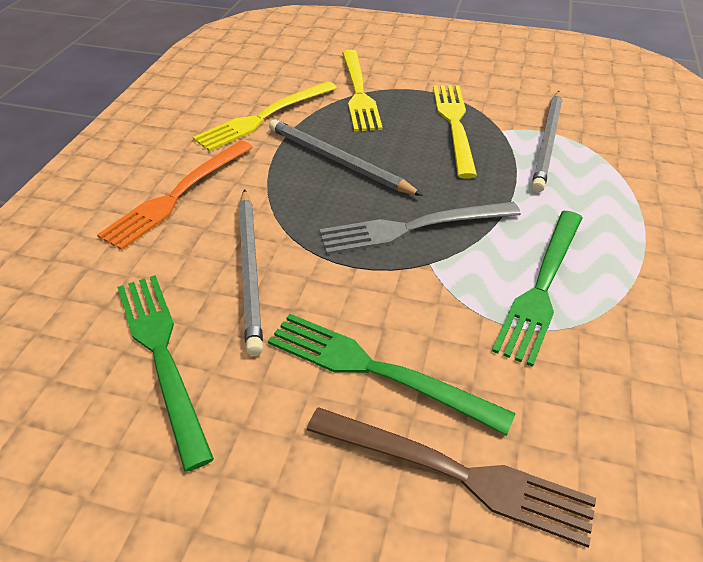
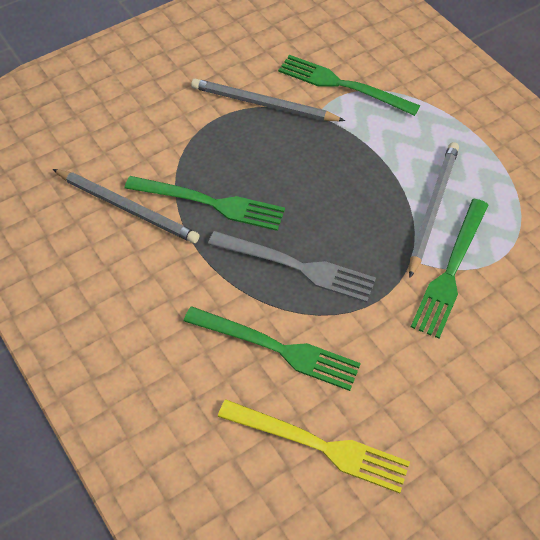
brown fork: [307,407,596,547] = 1 -> none = 0
green fork: [117,275,214,472] [268,314,516,435] [492,211,582,367] = 3 -> [125,176,285,231] [184,306,361,391] [278,55,420,116] [411,199,488,339] = 4
orange fork: [97,140,253,250] = 1 -> none = 0
yellow fork: [193,81,337,152] [342,50,383,132] [433,85,477,178] = 3 -> [218,399,410,493] = 1

